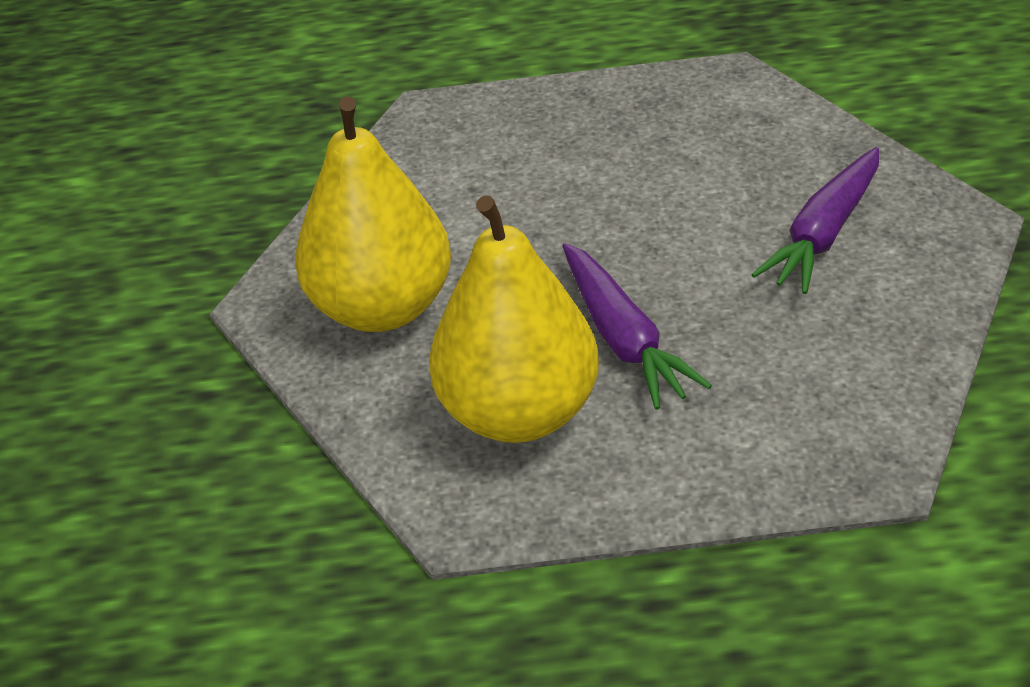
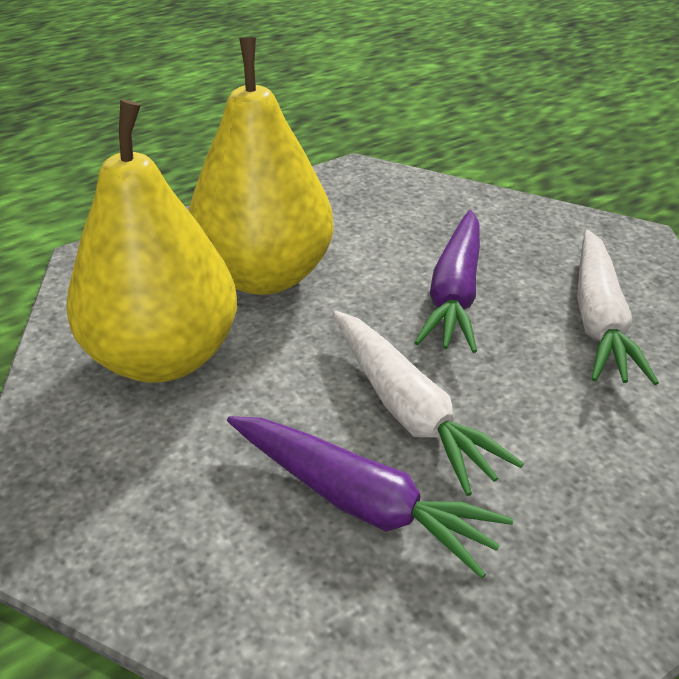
white carrot: none = 0 -> [333,310,524,496] [577,230,659,385] = 2

